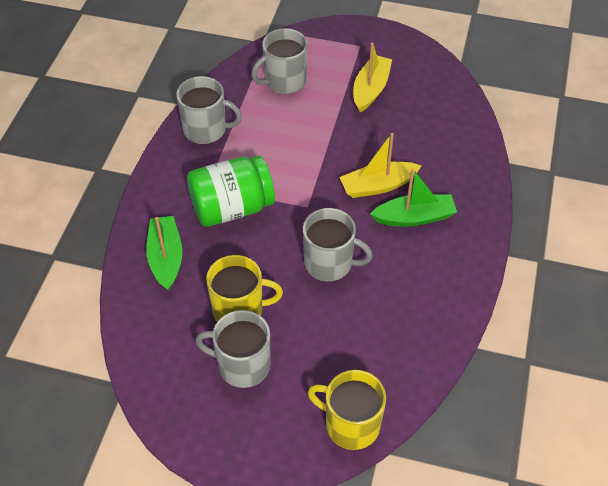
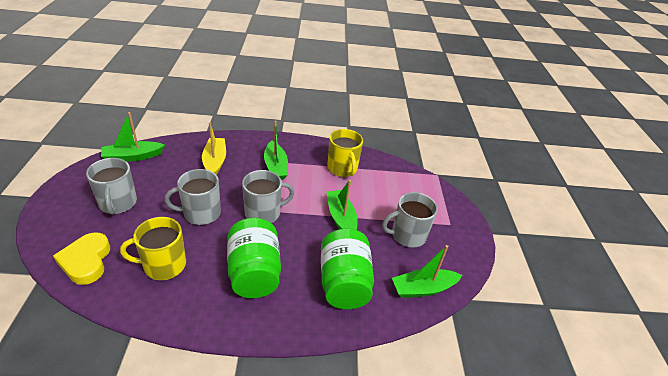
green boat: [146,216,182,291] [370,169,457,227] = 2 -> [101,112,165,162] [264,121,288,180] [326,180,358,230] [392,245,462,298] = 4
green jar: [187,156,275,227] = 1 -> [227,218,281,298] [321,228,374,309] = 2
yellow boat: [340,133,421,198] [353,42,392,112] = 2 -> [202,122,226,175] = 1
yellow heart: none = 0 -> [53,232,110,285] = 1

